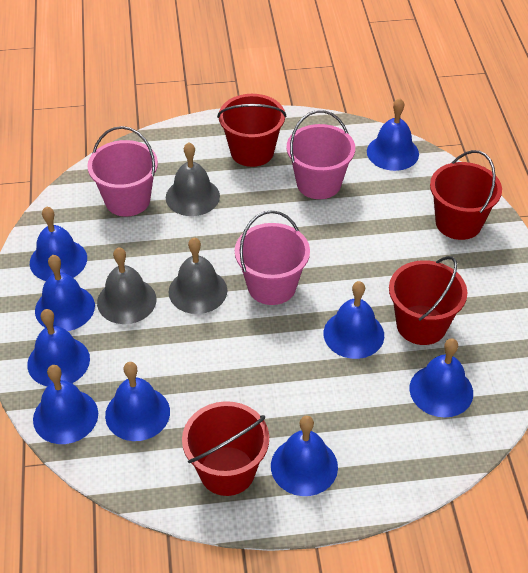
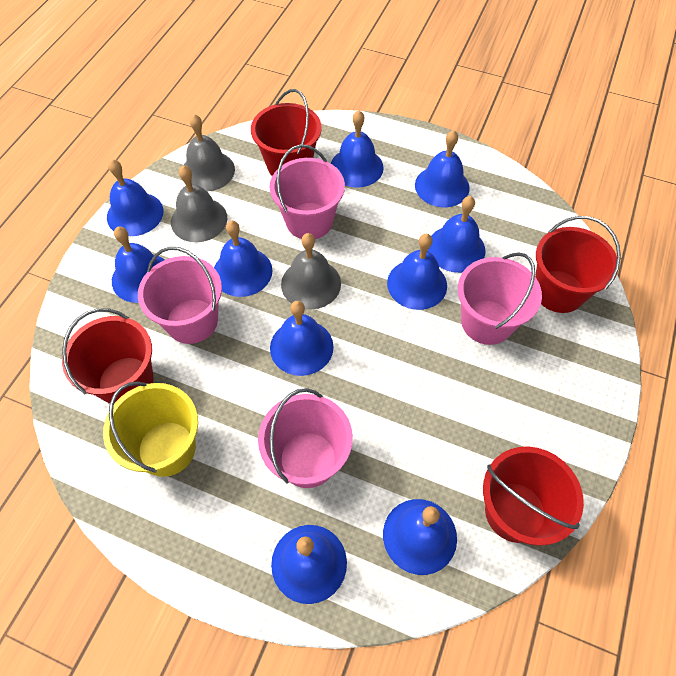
blue bell: [27,309,90,386] [30,206,87,281] [33,365,98,444] [35,255,95,331] [105,362,170,441] [271,416,338,496] [323,281,384,359] [367,98,419,171] [409,338,473,417] = 9 -> [107,159,163,236] [112,226,164,303] [214,220,272,297] [270,301,334,376] [271,525,347,604] [331,110,384,188] [383,499,457,575] [387,233,447,310] [415,130,470,207] [428,196,485,273] = 10
pink bucket: [87,126,158,216] [235,210,310,305] [287,110,355,199] = 3 -> [138,247,222,344] [258,388,353,488] [270,144,345,239] [458,252,542,345] = 4
yellow bucket: none = 0 -> [103,382,198,477] = 1

